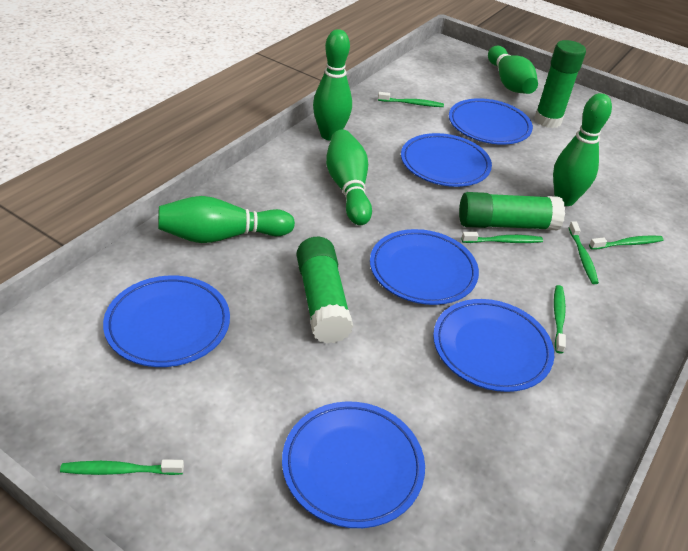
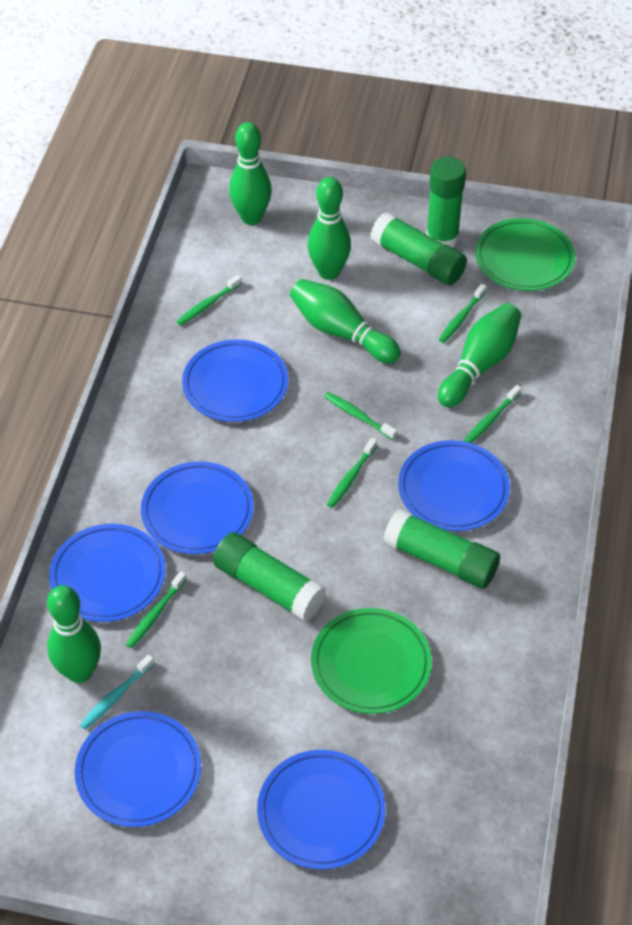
green glue stick: [297,237,354,344] [459,192,565,230] [534,40,586,128] = 3 -> [213,532,326,621] [370,212,467,285] [383,509,500,589] [426,157,466,248] = 4
green plate: none = 0 -> [311,608,432,714] [475,218,575,291] = 2
turquoise toothbrush: none = 0 -> [80,654,155,730] = 1

